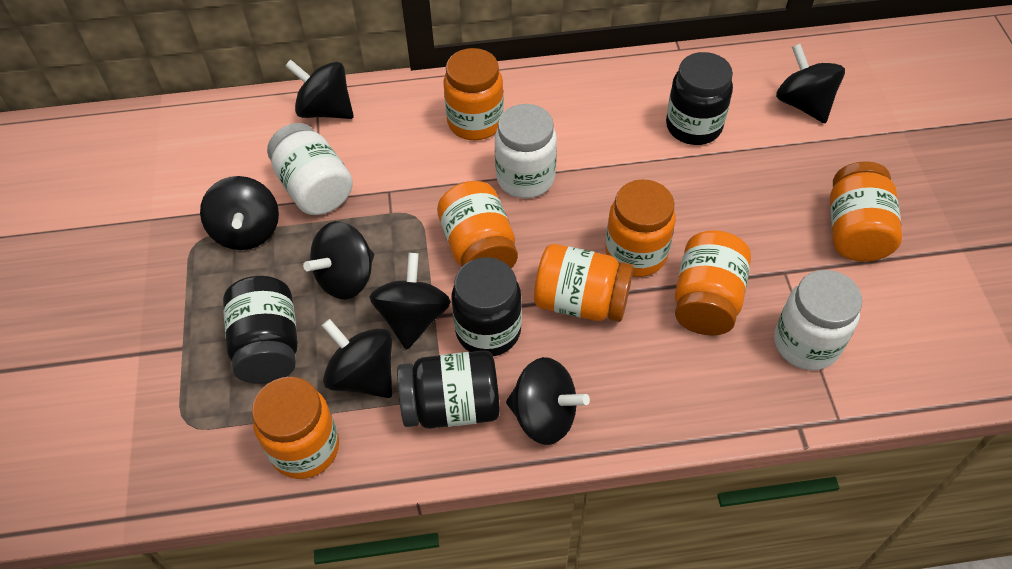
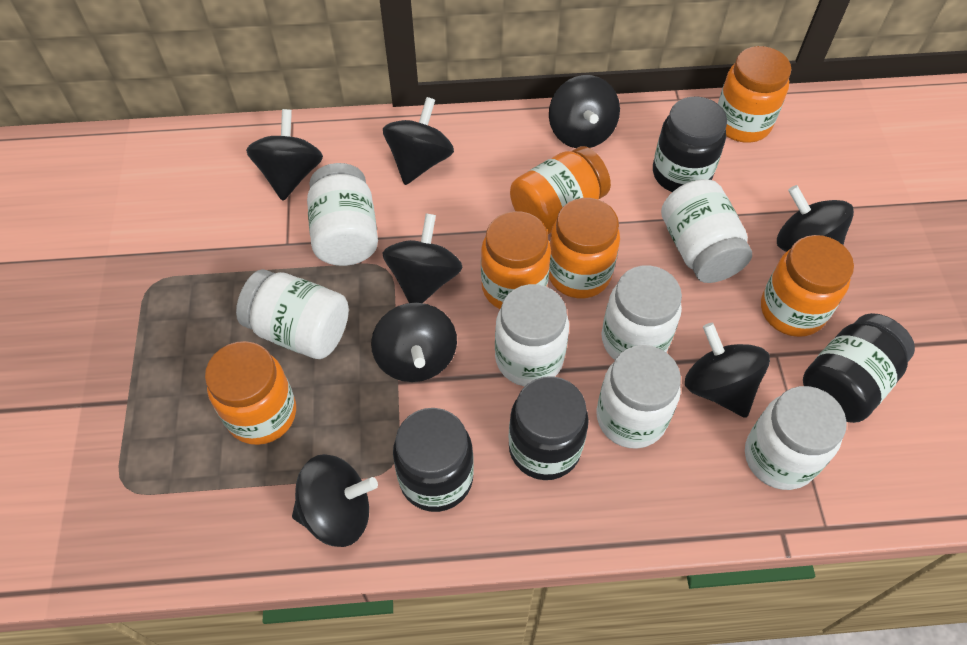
black spinning top: [200,176,279,250] [285,59,354,119] [303,221,374,300] [322,319,392,398] [370,253,451,350] [506,357,590,445] [776,44,845,123] = 7 -> [246,109,323,201] [292,454,378,547] [371,303,457,382] [383,97,454,185] [383,213,463,303] [549,75,620,148] [685,323,770,418] [777,185,854,252] = 8
orange jar: [252,377,339,479] [437,181,518,268] [443,48,504,140] [534,244,634,322] [605,179,676,277] [675,230,751,336] [830,161,902,262] = 7 -> [205,341,296,445] [481,211,551,309] [510,146,611,235] [549,198,620,298] [718,46,791,143] [761,235,854,337] = 6
white jar: [267,123,353,215] [495,104,557,198] [774,270,862,370] = 3 -> [236,269,349,359] [307,163,378,266] [495,284,569,386] [597,345,681,449] [602,265,682,360] [661,179,752,283] [745,386,847,490] = 7

